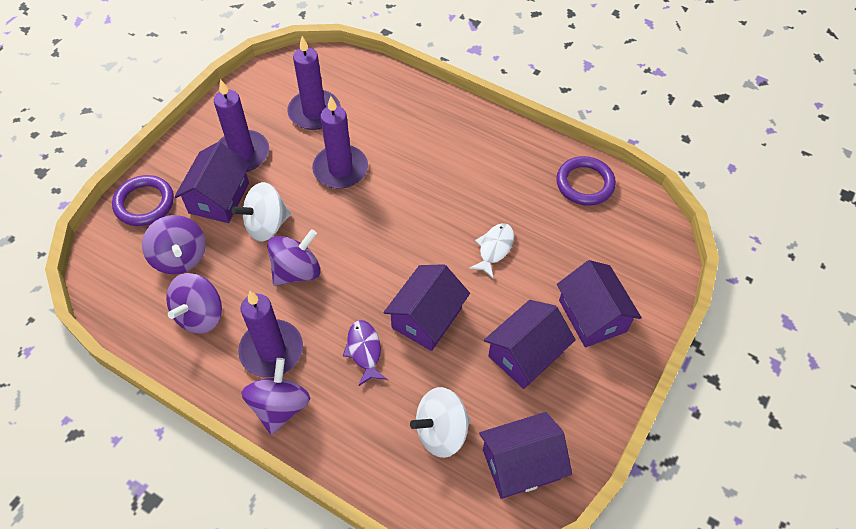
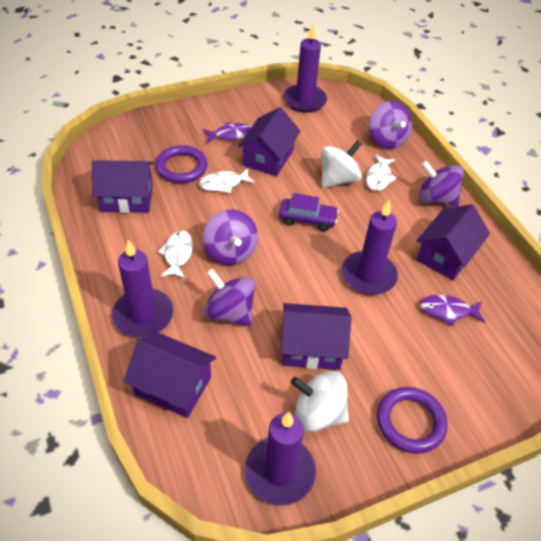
purple car: none = 0 -> [279,193,339,231] = 1
purple fish: [343,320,387,386] = 1 -> [203,122,252,143] [420,295,485,326] = 2
white fish: [469,223,514,279] = 1 -> [158,230,193,279] [199,168,255,193] [366,154,397,191] = 3

